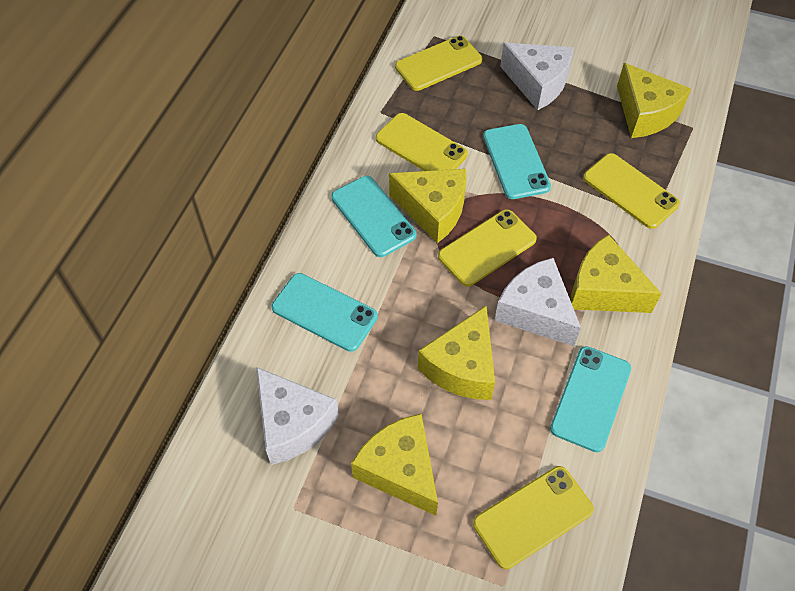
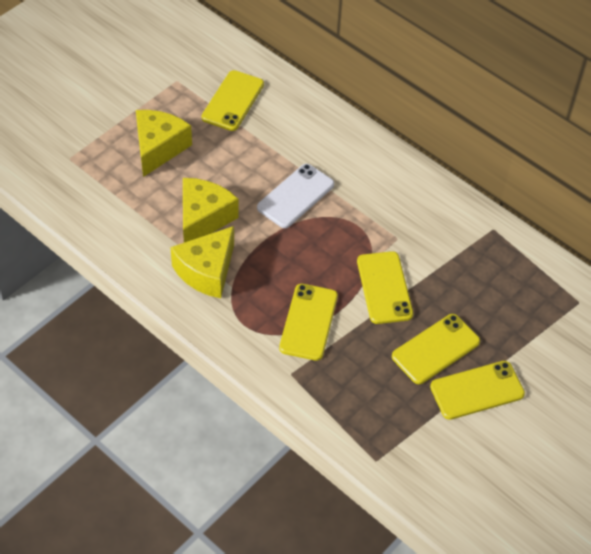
turquoise phone: [272,273,378,352] [331,176,417,257] [483,124,551,199] [550,346,631,452] = 4 -> none = 0
white cheese: [256,367,339,465] [494,258,581,346] [500,43,574,110] = 3 -> none = 0
white phone: none = 0 -> [257,164,334,228] = 1
yellow cheese: [351,414,438,516] [389,169,466,243] [418,306,495,400] [570,234,662,313] [617,63,691,138] = 5 -> [136,110,192,177] [170,226,234,298] [183,178,239,242] = 3

